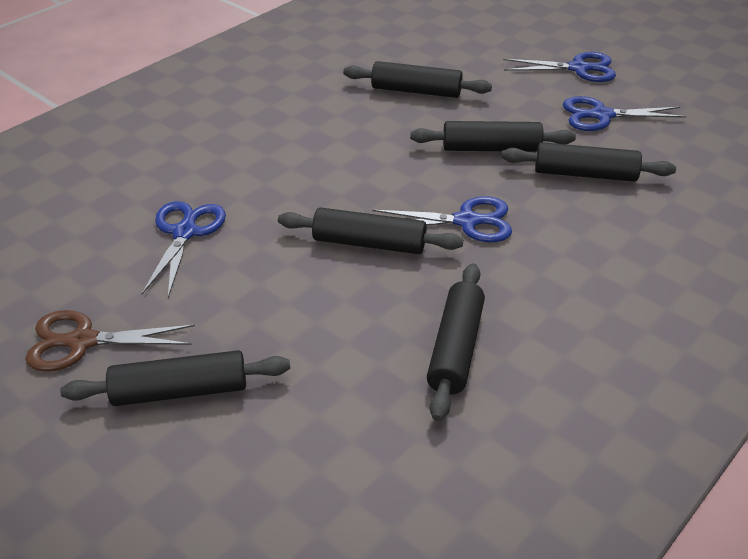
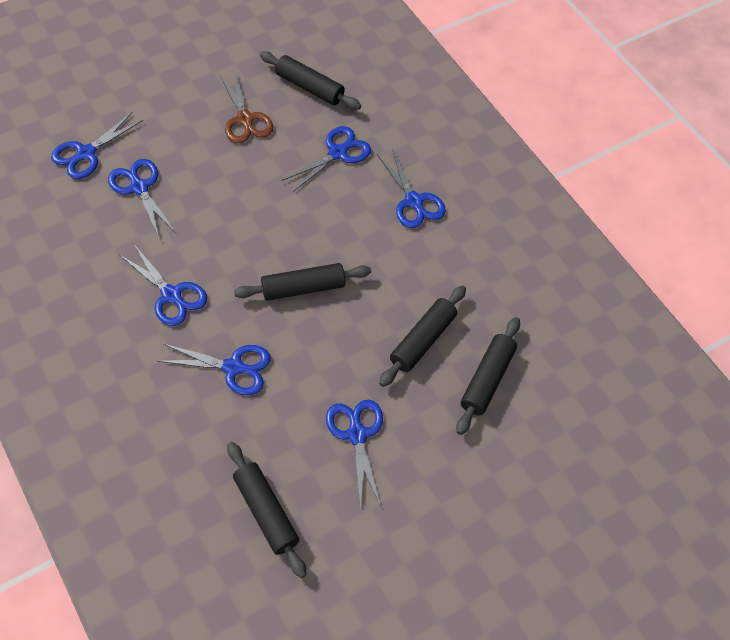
black rolling pin: [60,350,290,406] [278,208,463,254] [343,61,492,98] [410,121,576,152] [427,263,485,421] [502,142,676,182] = 6 -> [227,442,306,578] [234,263,371,301] [260,51,361,110] [379,285,466,387] [456,317,520,435] = 5
blue scissors: [142,201,226,298] [372,196,512,242] [503,52,616,82] [563,96,686,131] = 4 -> [51,112,143,179] [108,159,175,237] [120,244,207,326] [158,343,271,395] [282,126,371,192] [326,400,383,510] [377,149,446,228] = 7

